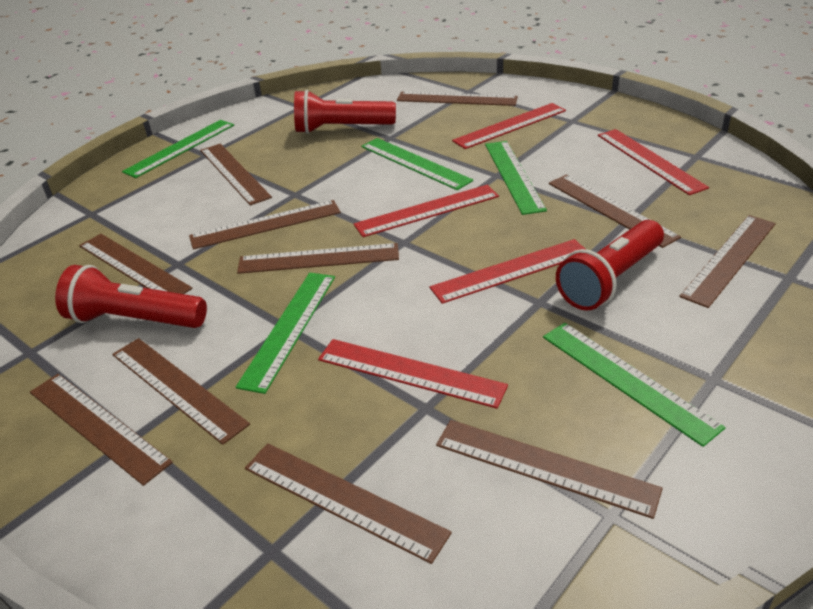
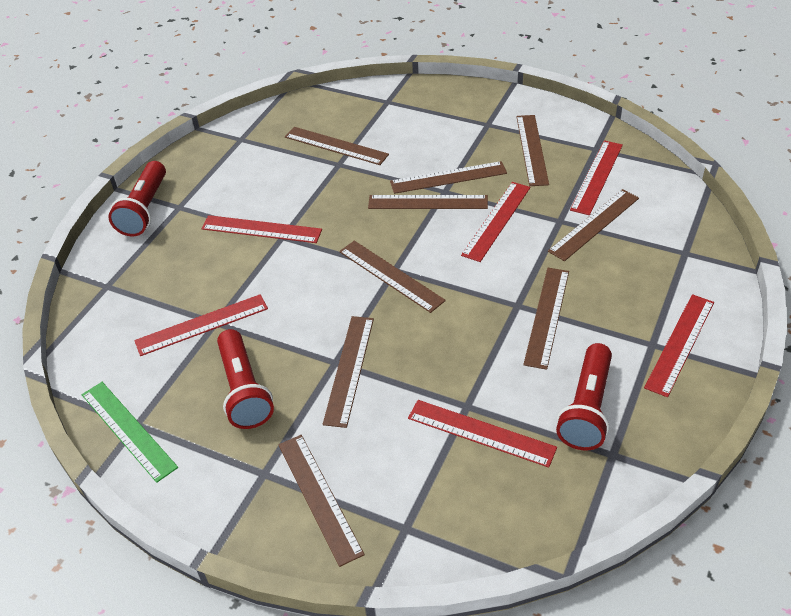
brown ruler: [30,374,173,486] [79,234,192,294] [112,338,250,445] [189,200,341,250] [200,144,272,206] [237,243,399,274] [245,443,452,564] [397,91,518,106] [436,420,663,519] [549,175,681,248] [679,215,776,308] = 11 -> [278,435,365,567] [285,127,389,165] [323,316,374,428] [339,241,446,313] [368,195,488,209] [390,161,507,194] [516,115,549,186] [523,268,569,370] [548,189,639,261] = 9
green ruler: [122,120,234,178] [236,273,335,394] [361,138,473,190] [485,141,547,215] [543,323,726,447] = 5 -> [82,382,178,483] = 1
red ruler: [318,339,508,409] [354,185,499,237] [430,239,585,304] [452,103,566,149] [598,129,709,195] = 5 -> [134,294,268,356] [201,215,322,243] [408,400,557,468] [461,182,530,262] [570,140,623,215] [644,294,714,397] = 6

